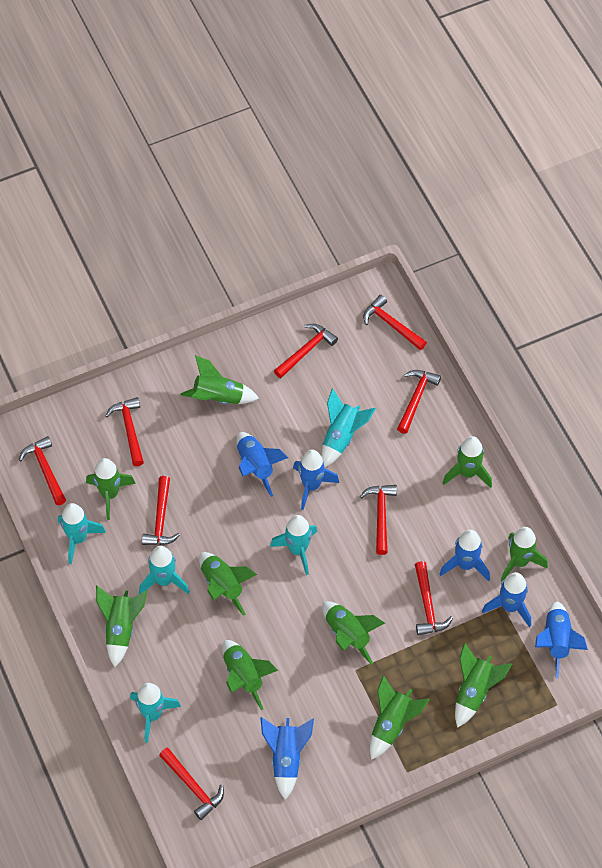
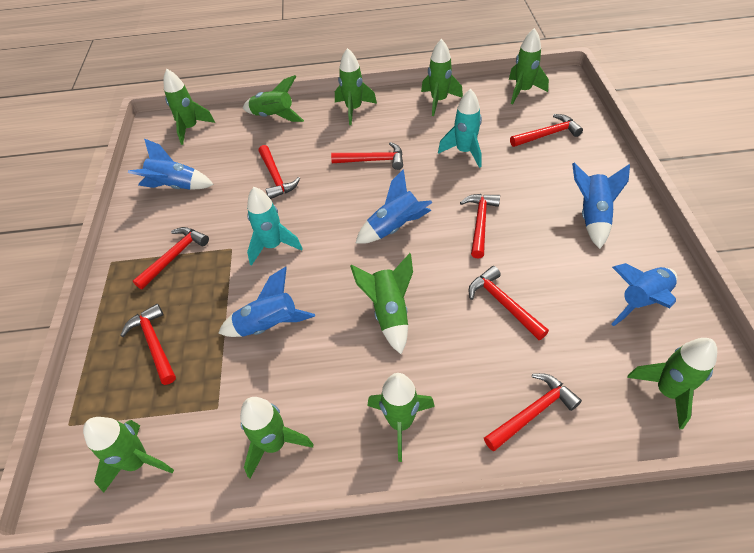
blue rocket: [236,432,288,497] [260,717,314,800] [293,449,339,510] [440,530,490,581] [482,572,531,627] [535,601,588,678] = 6 -> [128,138,214,190] [219,267,315,337] [356,169,432,244] [572,163,630,249] [611,263,677,326] = 5
red hammer: [19,436,66,505] [105,397,144,466] [142,476,180,545] [159,748,224,820] [274,324,338,378] [360,485,397,555] [363,295,427,350] [397,370,441,434] [415,561,453,636] = 9 -> [120,304,176,385] [133,227,209,290] [259,145,300,199] [331,142,403,170] [460,194,500,259] [469,266,549,340] [484,373,582,451] [510,114,583,147] = 8
turquoise rocket: [58,503,106,564] [130,683,181,743] [139,546,190,594] [270,515,317,575] [321,388,376,467] = 5 -> [247,187,303,266] [438,89,482,168] = 2

